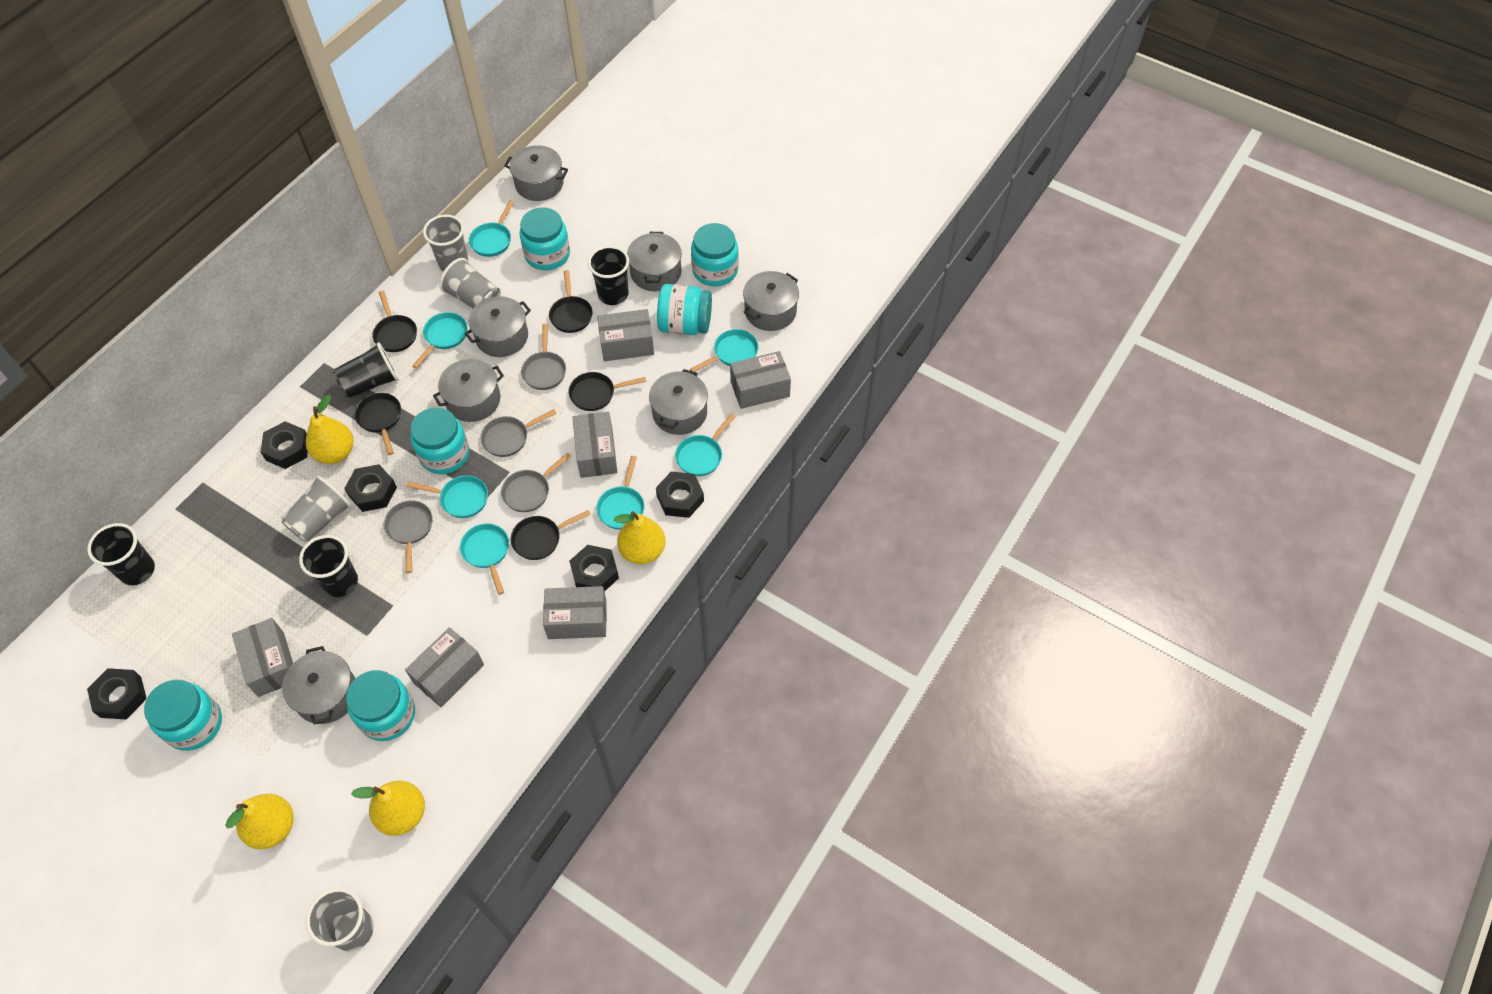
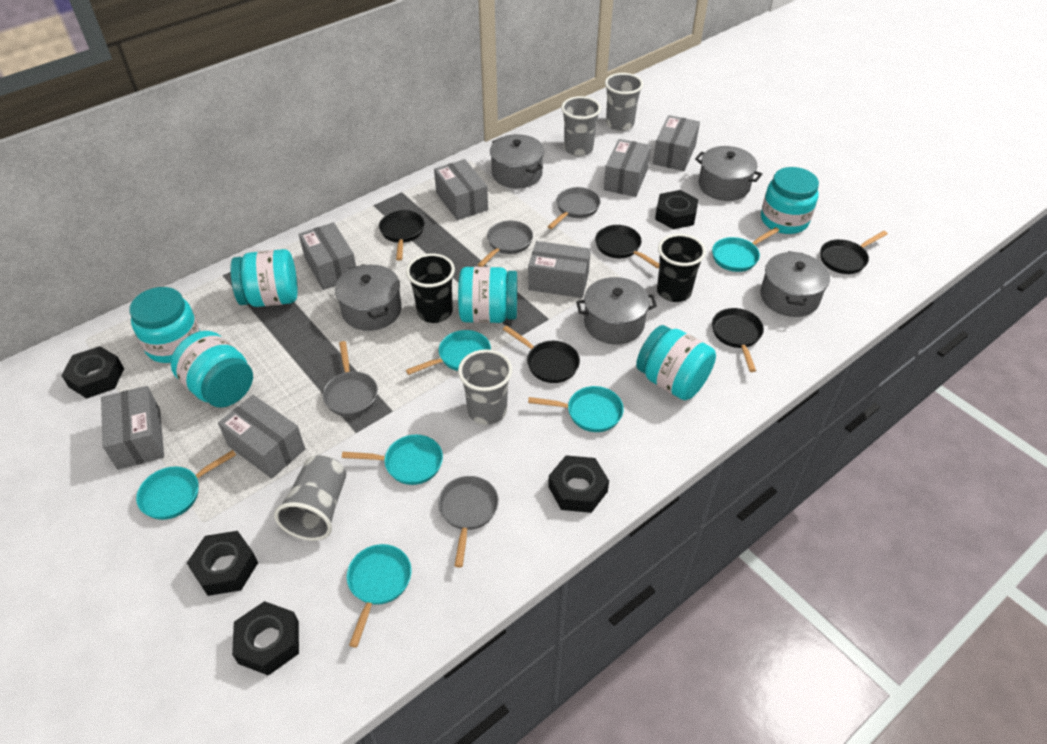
black cup: [87,523,155,585] [299,535,358,597] [333,342,399,398] [588,246,629,305] = 4 -> [406,253,455,323] [657,234,706,302] = 2
grey box: [232,618,293,697] [405,627,484,707] [543,586,607,639] [572,412,617,478] [597,309,654,361] [730,351,791,409] = 6 -> [101,386,164,470] [218,395,305,479] [299,222,356,290] [434,159,488,220] [528,241,591,298] [604,139,651,197] [653,115,700,171] = 7
grey pot: [282,646,356,724] [433,359,504,422] [464,296,531,357] [505,145,568,201] [627,232,682,291] [649,369,708,435] [743,271,799,331] = 7 -> [335,264,402,331] [490,134,544,188] [576,277,657,344] [695,146,762,201] [760,251,830,317] = 5
turquoise pan: [407,475,488,518] [412,312,467,368] [460,523,509,595] [469,200,514,257] [596,456,645,530] [675,413,736,476] [690,329,758,372] = 7 -> [136,450,236,520] [342,435,443,485] [347,544,412,648] [406,330,491,375] [528,386,624,432] [712,227,779,272] = 6
yellow pear: [225,794,294,849] [306,395,354,464] [351,781,425,836] [614,511,665,564] = 4 -> none = 0

